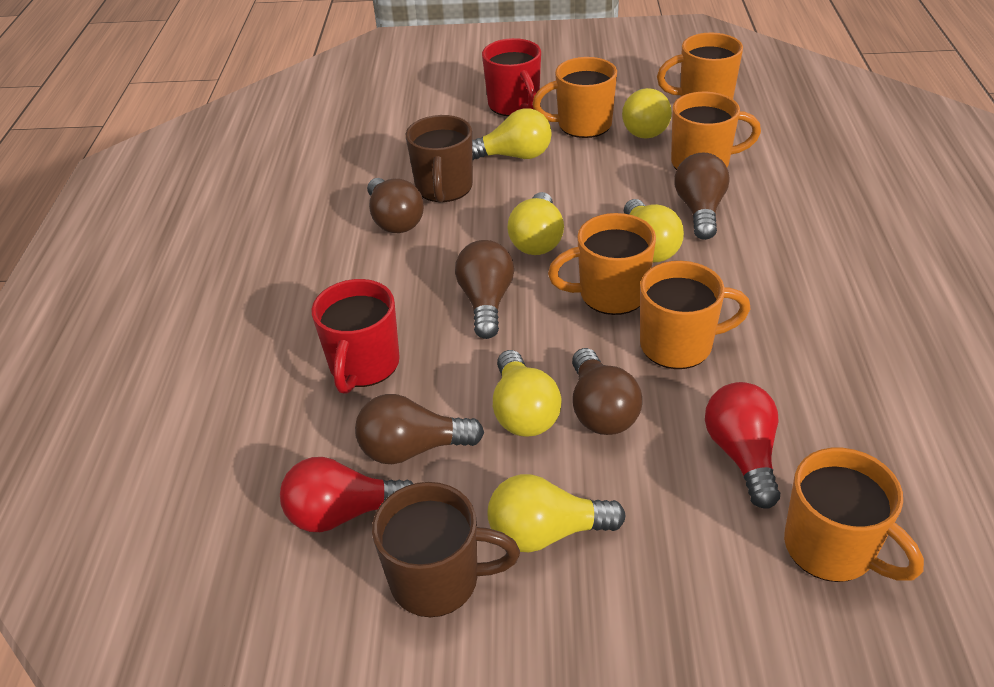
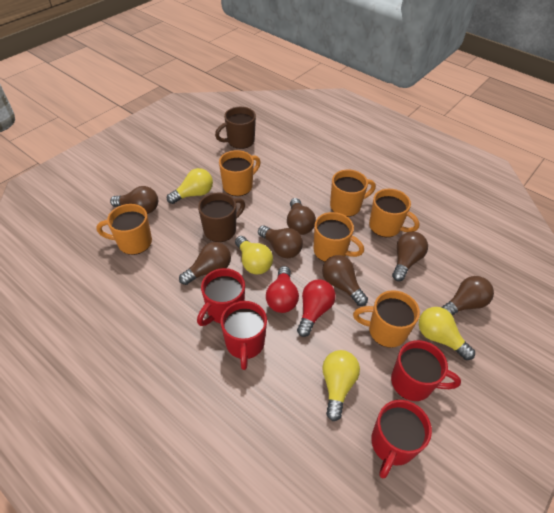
brown light bulb: [355,394,484,464] [367,178,424,233] [455,240,514,339] [572,348,642,435] [675,153,730,240] = 5 -> [110,186,158,214] [179,242,231,285] [258,225,303,258] [287,198,316,235] [322,255,368,306] [392,232,428,281] [442,276,494,315] = 7
red mug: [311,279,400,394] [482,38,541,116] = 2 -> [197,268,245,326] [221,301,267,370] [371,400,432,479] [391,340,461,401] = 4
yellow light bulb: [472,108,552,160] [488,474,626,552] [493,350,562,437] [507,192,564,255] [622,88,672,138] [624,199,684,262] = 6 -> [167,168,213,204] [235,236,273,274] [322,350,360,421] [419,307,475,360] = 4

